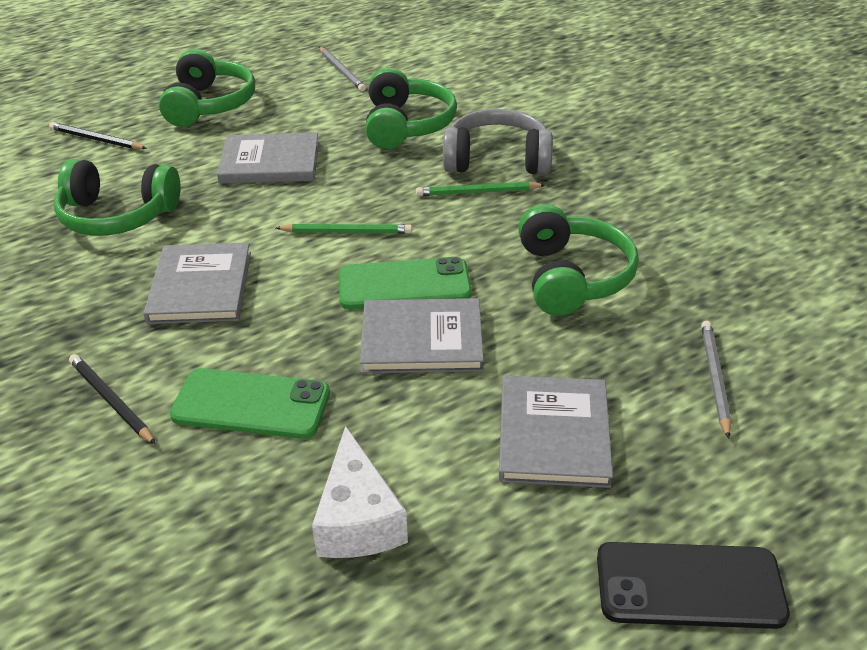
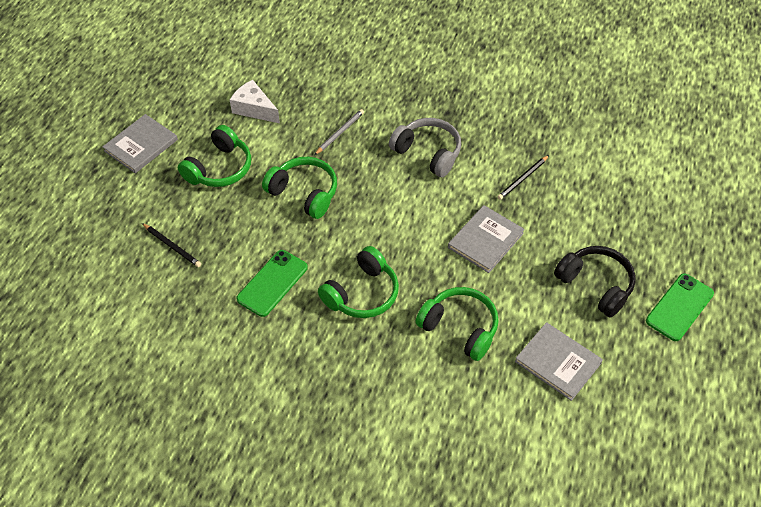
black headphones: none = 0 -> [554,246,635,318] = 1
black phone: [597,542,790,629] = 1 -> none = 0
green pencil: [276,224,412,234] [416,182,545,196] = 2 -> none = 0
grey book: [143,243,251,324] [217,133,319,184] [360,298,484,373] [499,375,613,488] = 4 -> [102,114,178,173] [448,205,525,273] [515,322,603,401] = 3
grey pencil: [319,47,366,91] [701,321,731,439] = 2 -> [314,109,364,155] = 1

